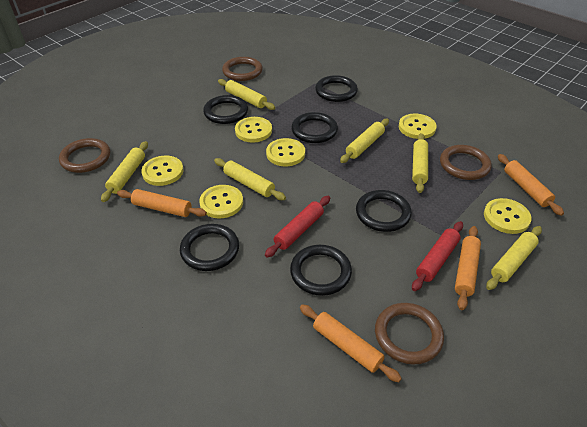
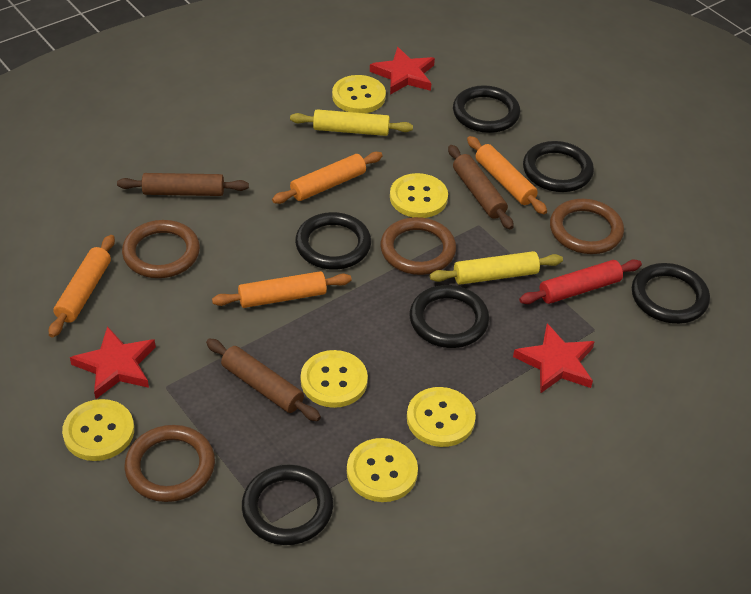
brown rolling pin: none = 0 -> [117,173,249,196] [206,339,321,421] [448,145,514,230] = 3
red rolling pin: [265,196,330,258] [412,221,463,291] = 2 -> [519,259,642,304] = 1
red star: none = 0 -> [70,326,156,399] [370,47,435,95] [513,323,595,394] = 3
yellow rolling pin: [101,141,148,202] [214,158,286,200] [218,79,275,110] [340,119,389,163] [412,133,428,193] [486,226,542,290] = 6 -> [290,109,413,136] [430,251,563,285] = 2

